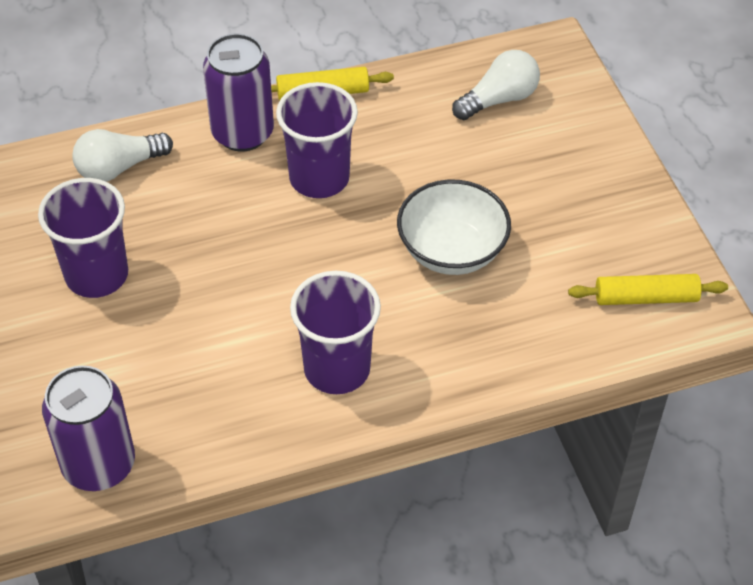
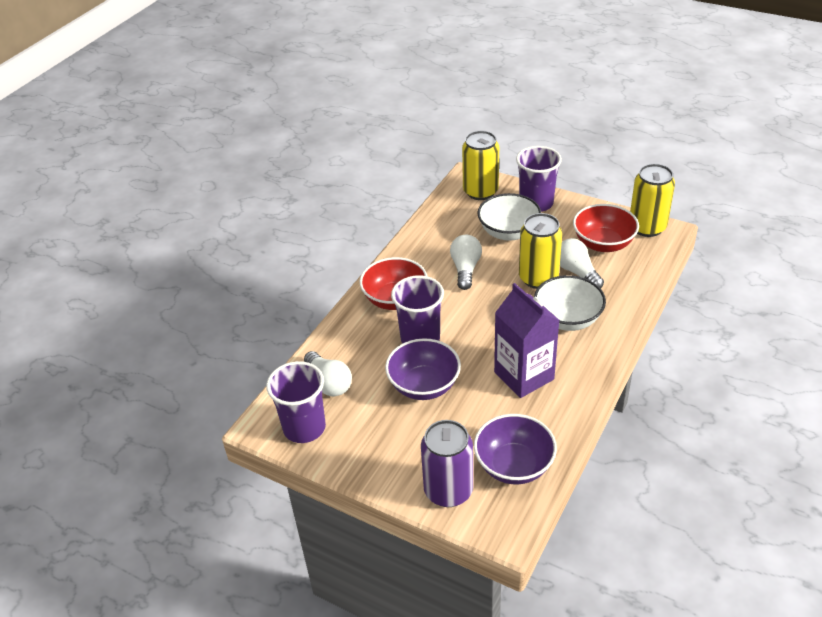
purple bowl: none = 0 -> [385,338,461,400] [474,414,557,485] = 2
purple can: [42,366,135,491] [203,33,274,152] = 2 -> [421,420,473,507] = 1
purple carton: none = 0 -> [494,283,559,398] = 1
red bowl: none = 0 -> [359,257,428,310] [573,204,639,252] = 2
white bowl: [397,180,511,275] = 1 -> [477,193,541,241] [534,275,606,331] = 2
white light bulb: [72,129,173,182] [452,50,540,120] = 2 -> [304,351,352,396] [450,235,482,290] [560,238,604,288] = 3
yellow can: none = 0 -> [462,131,499,200] [519,213,562,289] [630,164,675,237] = 3
yellow rolling pin: [271,67,394,100] [568,274,728,305] = 2 -> none = 0

